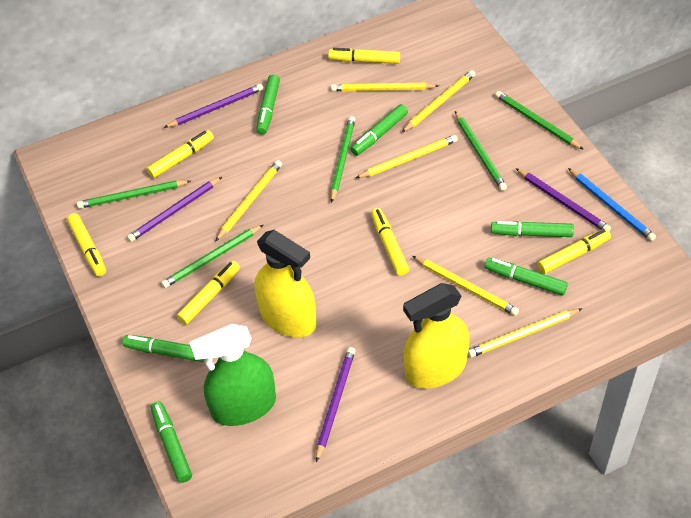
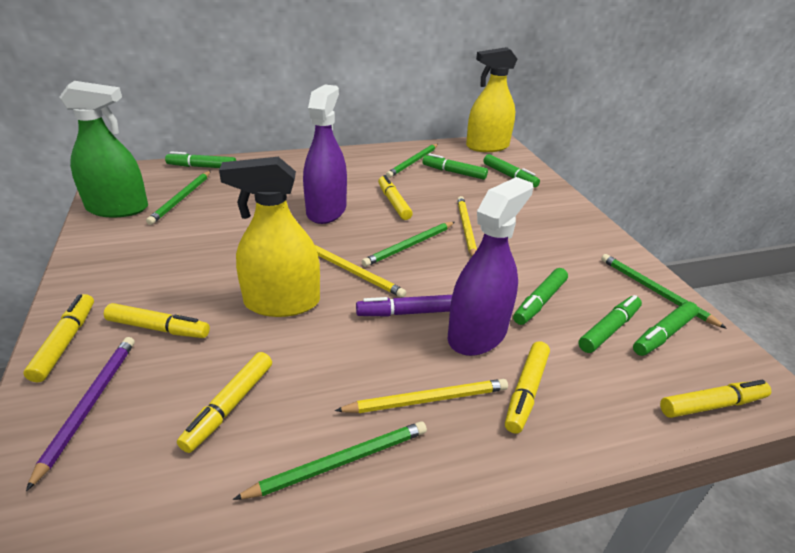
blue pencil: [568,168,656,241] = 1 -> none = 0
purple marker: none = 0 -> [356,295,452,316] = 1
purple pencil: [127,177,222,242] [164,84,263,128] [316,347,355,462] [516,168,611,231] = 4 -> [26,337,135,491] = 1
purple spray bottle: none = 0 -> [303,85,347,224] [448,177,533,356] = 2
yellow pencil: [215,160,282,242] [331,83,439,91] [356,135,458,178] [401,70,475,133] [412,256,519,316] [468,308,582,358] = 6 -> [315,245,406,298] [335,379,508,413] [457,196,477,257] = 3

